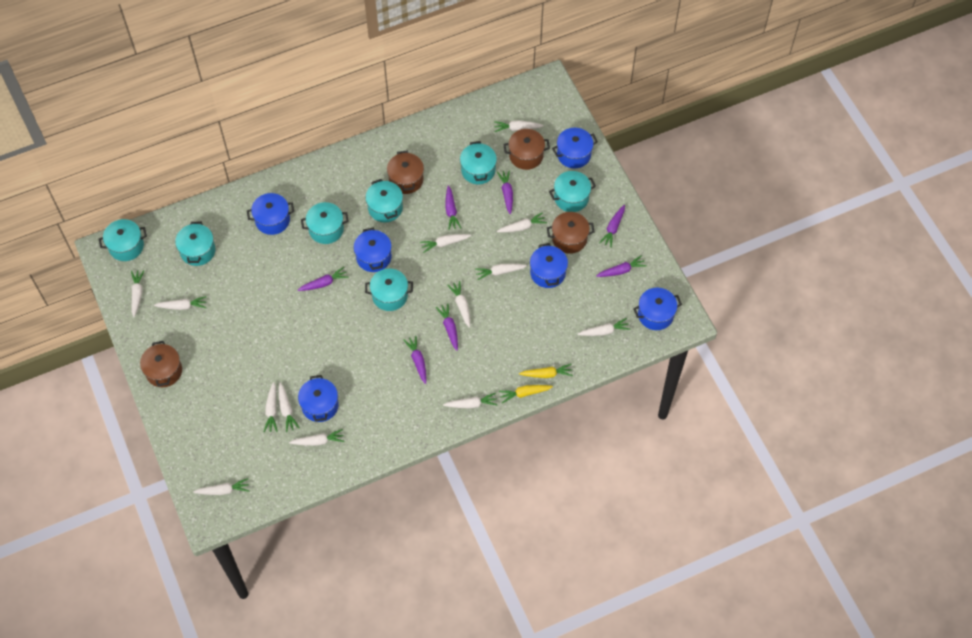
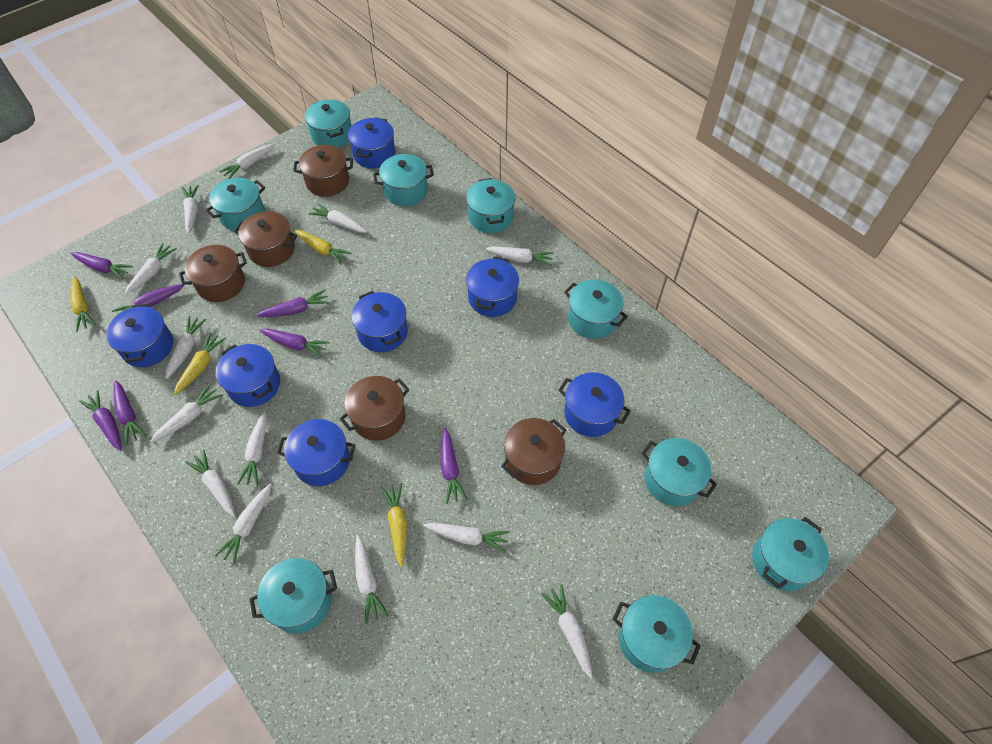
blue pot: [247,193,294,235] [298,375,339,422] [353,228,392,272] [530,243,568,288] [552,128,598,169] [633,288,682,330] = 6 -> [106,304,173,367] [216,344,280,407] [277,419,356,486] [348,117,395,168] [351,291,408,352] [466,256,519,317] [558,372,631,437] = 7
brown pot: [140,341,182,387] [387,151,424,194] [503,129,550,170] [547,212,594,254] = 4 -> [179,245,247,302] [234,211,297,267] [293,145,353,197] [340,376,410,441] [501,418,566,485] = 5
turquoise pot: [99,219,147,261] [175,222,215,266] [301,202,349,244] [365,179,403,222] [365,269,413,311] [460,141,497,184] [549,171,596,212] = 7 -> [206,178,265,231] [250,558,337,634] [305,99,352,148] [373,154,434,206] [466,178,516,233] [564,280,628,339] [613,595,701,673] [641,438,717,506] [752,517,829,591] = 9
yellow carrot: [499,385,553,403] [519,364,573,378] = 2 -> [70,276,96,332] [174,332,226,395] [295,230,352,265] [381,483,407,567] = 4

